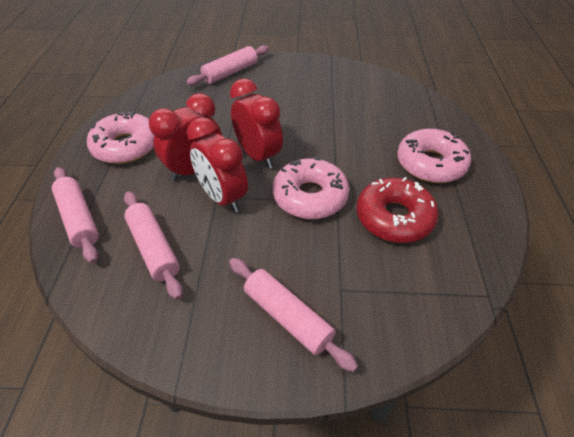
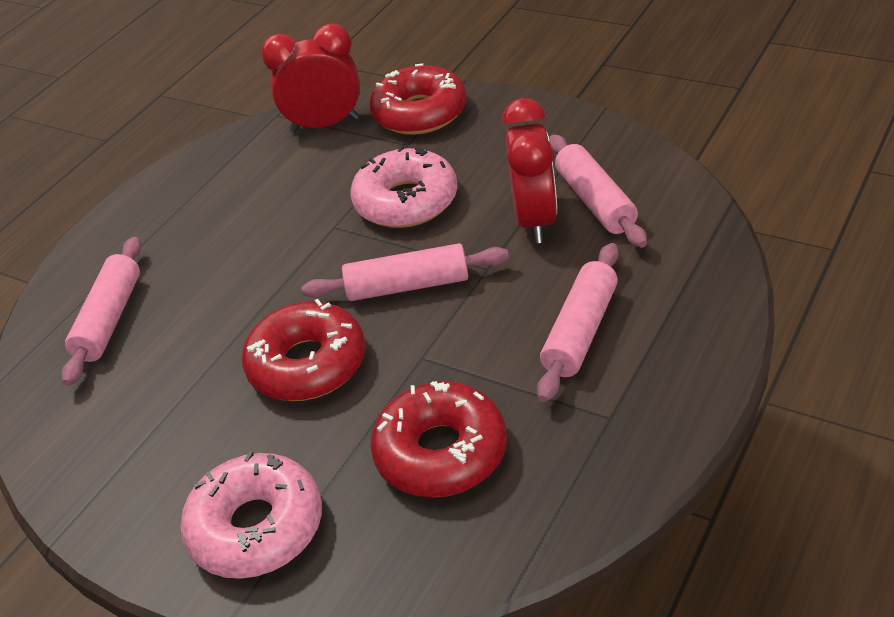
pink donut: [87,111,154,164] [273,158,349,219] [397,129,471,183] = 3 -> [180,451,322,579] [350,146,457,228] = 2
red clock: [149,93,222,181] [187,117,248,213] [230,78,283,169] = 3 -> [261,24,360,133] [502,98,557,244] = 2
red donut: [357,177,438,243] = 1 -> [242,299,366,401] [369,63,466,135] [371,381,507,498] = 3

